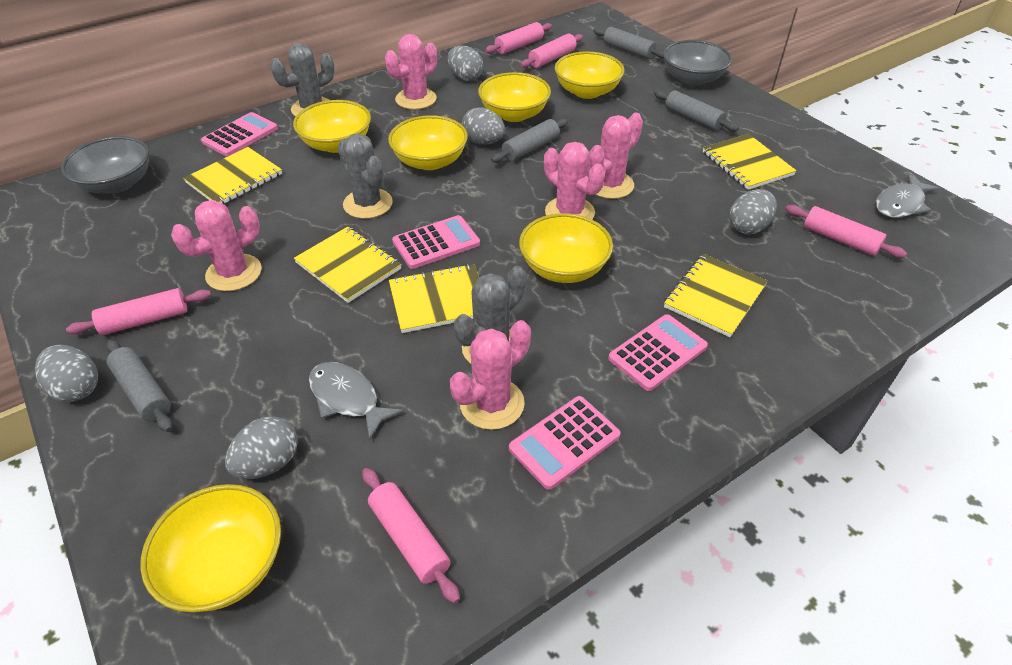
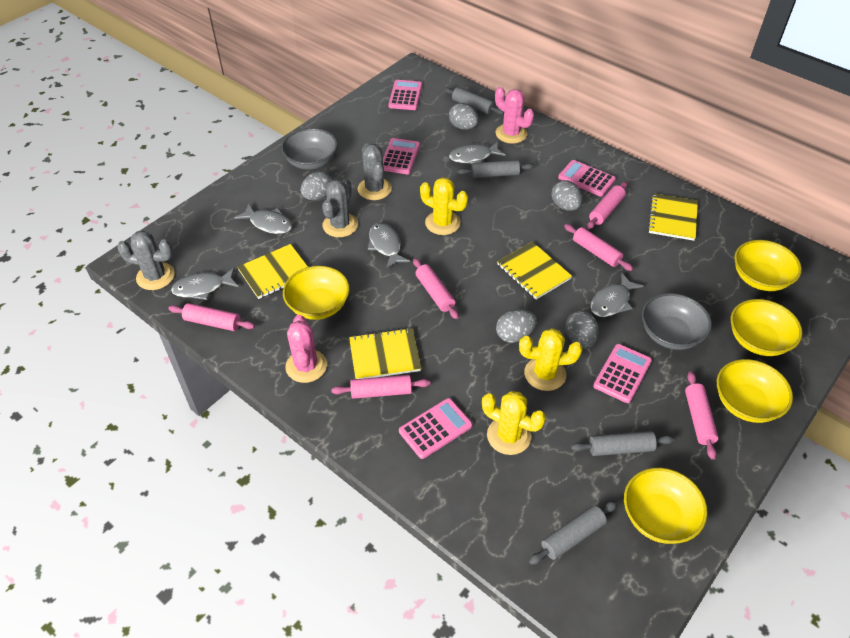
grey fish: [309,362,404,440] [876,173,940,218] = 2 -> [171,268,238,300] [234,203,292,234] [368,223,410,269] [449,142,506,164] [591,273,644,317] = 5
pink cactus: [171,200,262,291] [385,34,437,110] [450,320,531,430] [544,142,605,219] [588,112,643,199] = 5 -> [285,315,327,383] [495,87,534,143] = 2
pink calculator: [201,112,278,156] [392,215,480,269] [509,396,621,490] [608,314,708,391] = 4 -> [383,138,420,174] [388,80,422,110] [399,398,472,459] [558,160,616,197] [593,344,652,403] = 5
pink rolling pin: [66,288,211,335] [362,468,460,604] [485,22,552,54] [520,34,583,68] [786,205,907,258] = 5 -> [168,303,255,331] [331,375,430,399] [413,258,459,319] [564,224,633,271] [587,182,627,229] [685,371,719,460] = 6
yellow bowl: [140,484,281,612] [293,100,371,153] [388,115,468,170] [478,72,551,122] [519,213,613,283] [554,51,624,99] = 6 -> [283,266,350,320] [624,468,708,544] [717,359,793,423] [731,299,803,356] [734,240,802,291] = 5
yellow cactus: none = 0 -> [420,177,468,235] [482,391,546,455] [519,328,582,391] = 3
yellow notebook: [183,147,282,204] [294,227,402,303] [389,264,479,333] [664,254,768,337] [703,134,797,190] = 5 -> [237,244,308,299] [349,328,421,379] [497,242,572,299] [648,193,698,241] = 4

